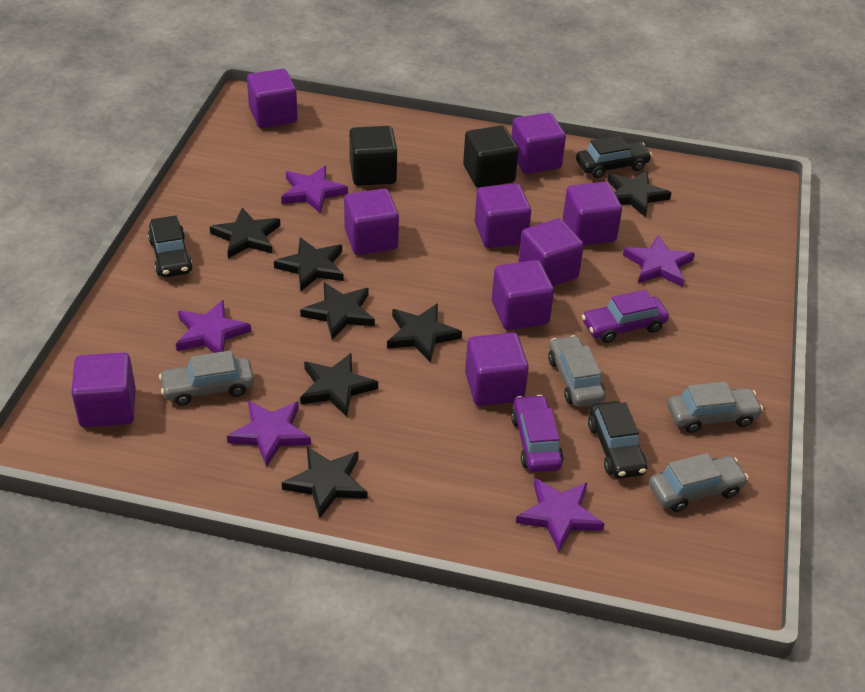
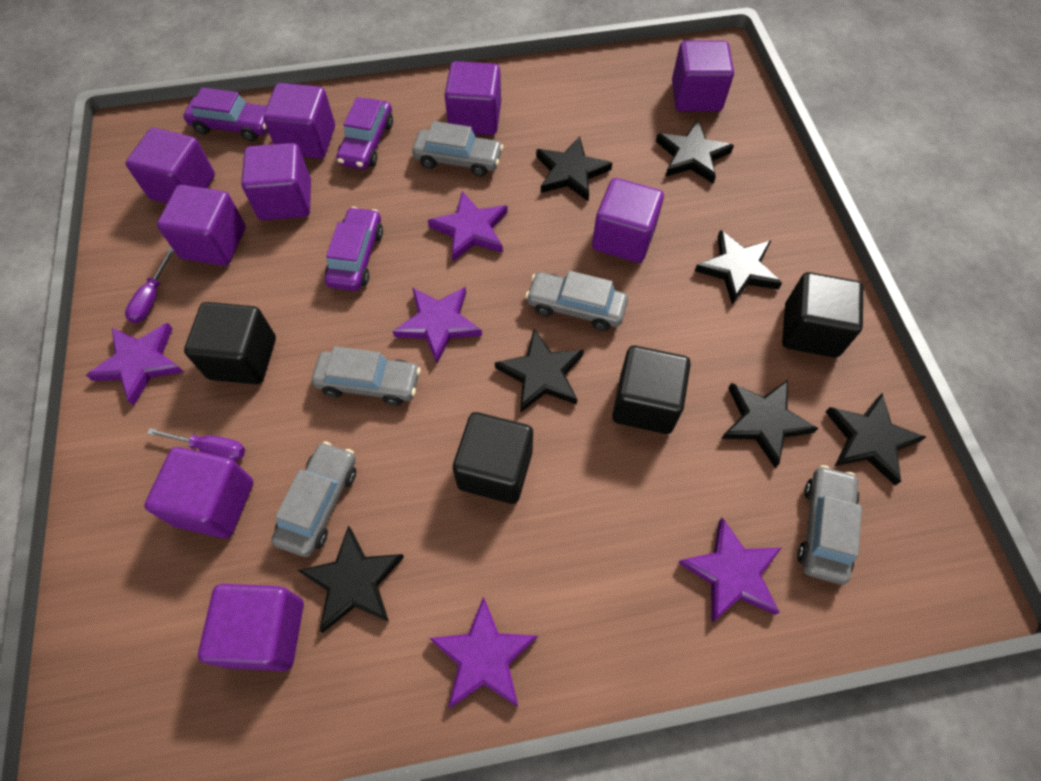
black car: [148,215,193,277] [576,135,652,178] [588,401,647,478] = 3 -> none = 0
black cube: [349,126,397,186] [463,125,519,188] = 2 -> [184,302,276,384] [453,412,533,504] [612,346,691,434] [782,272,863,358] = 4
grey car: [159,350,254,406] [548,335,605,407] [649,453,749,512] [668,382,763,433] = 4 -> [271,441,356,557] [312,346,421,406] [412,121,503,177] [525,271,628,331] [797,465,862,584] = 5
purple car: [511,395,564,472] [582,290,669,343] = 2 -> [183,87,267,141] [325,207,383,291] [337,97,393,169] = 3
purple screwdriver: none = 0 -> [125,247,174,323] [147,428,245,461] = 2

